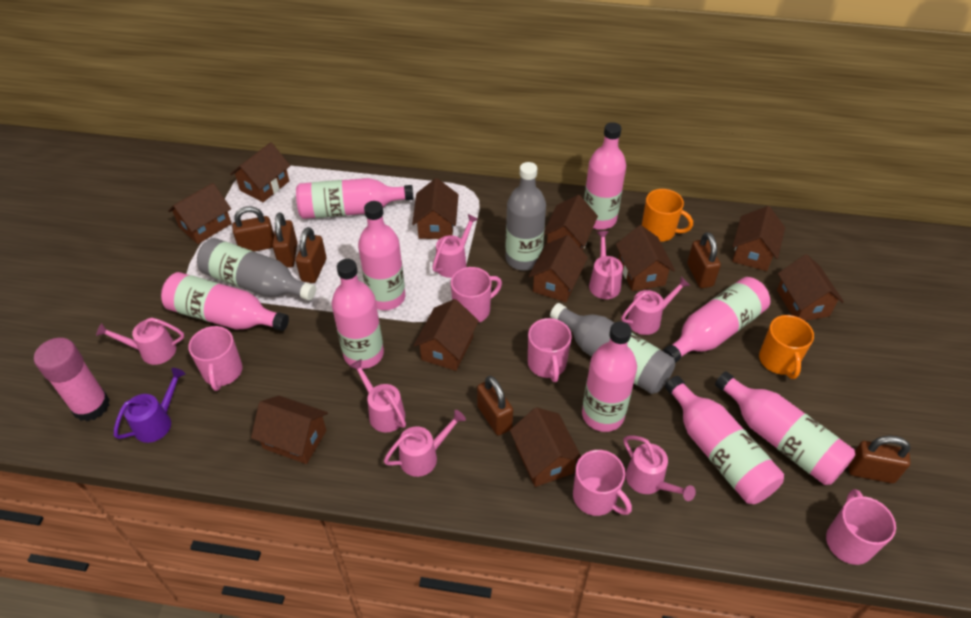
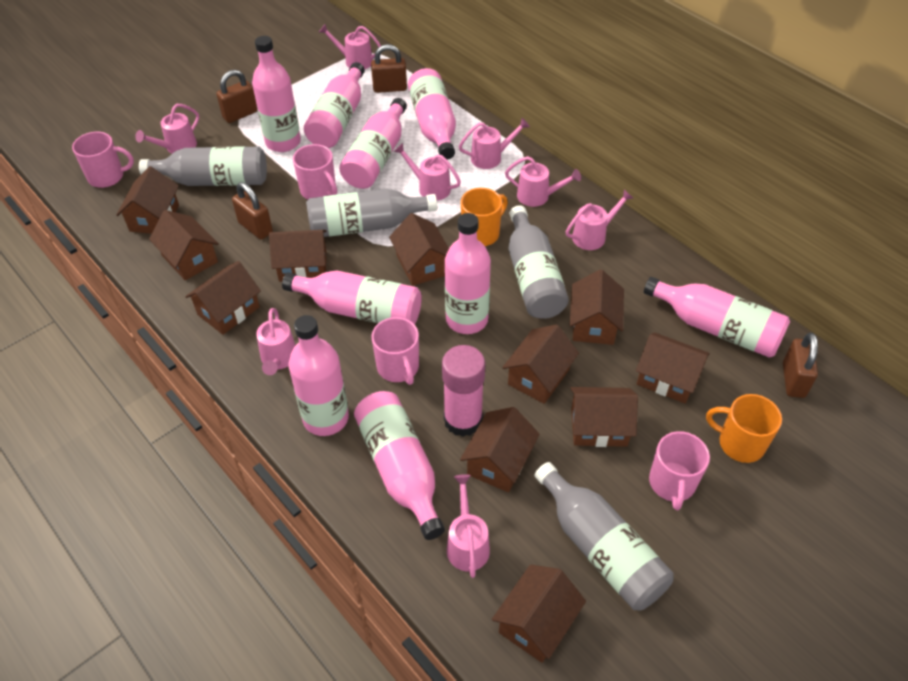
brown padlock: [232,206,274,252] [272,212,298,268] [295,227,326,283] [477,376,513,436] [687,232,721,288] [848,436,911,483] = 6 -> [216,70,258,123] [232,182,273,240] [371,44,407,93] [783,333,818,398] = 4
grey bottle: [197,238,316,301] [505,162,546,271] [550,303,675,394] = 3 -> [139,146,267,186] [306,189,437,237] [509,205,569,319] [534,462,673,610] = 4
pink mug: [188,326,243,391] [451,267,502,323] [528,318,572,382] [573,450,632,516] [826,489,896,565] = 5 -> [72,132,134,188] [293,144,337,199] [372,317,419,385] [649,431,710,510] = 4
pink watering can: [96,318,184,365] [349,359,406,432] [384,410,466,477] [432,214,478,278] [589,231,623,299] [621,277,690,335] [624,435,696,501] = 7 -> [135,104,199,154] [256,308,296,375] [319,24,381,69] [394,143,461,201] [447,474,490,578] [459,118,530,169] [505,156,581,207] [566,190,633,250] = 8
purple watering can: [114,368,185,443] = 1 -> none = 0

